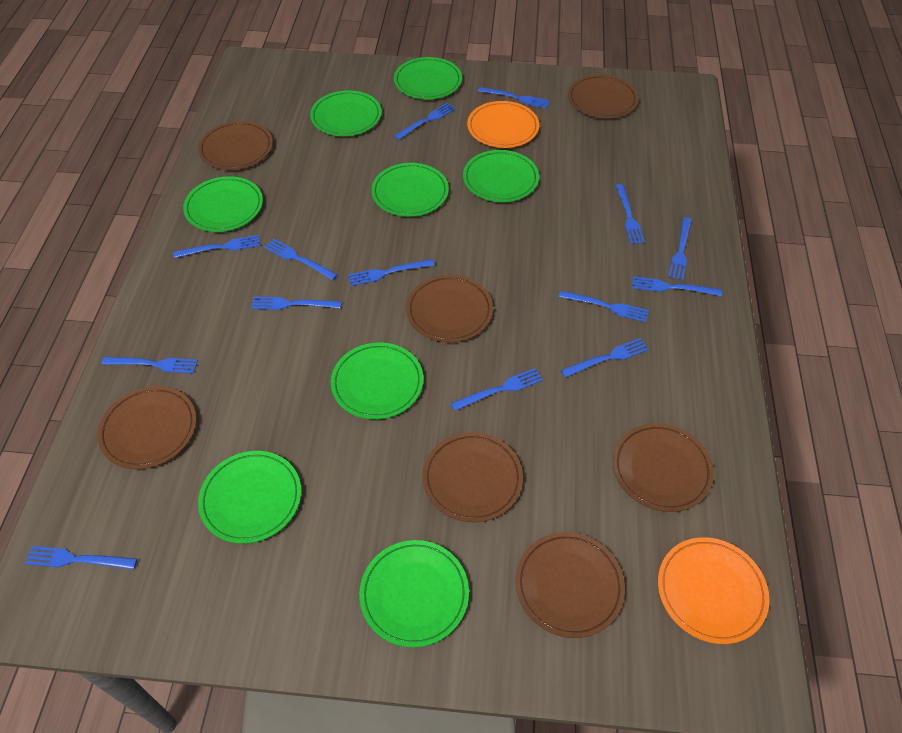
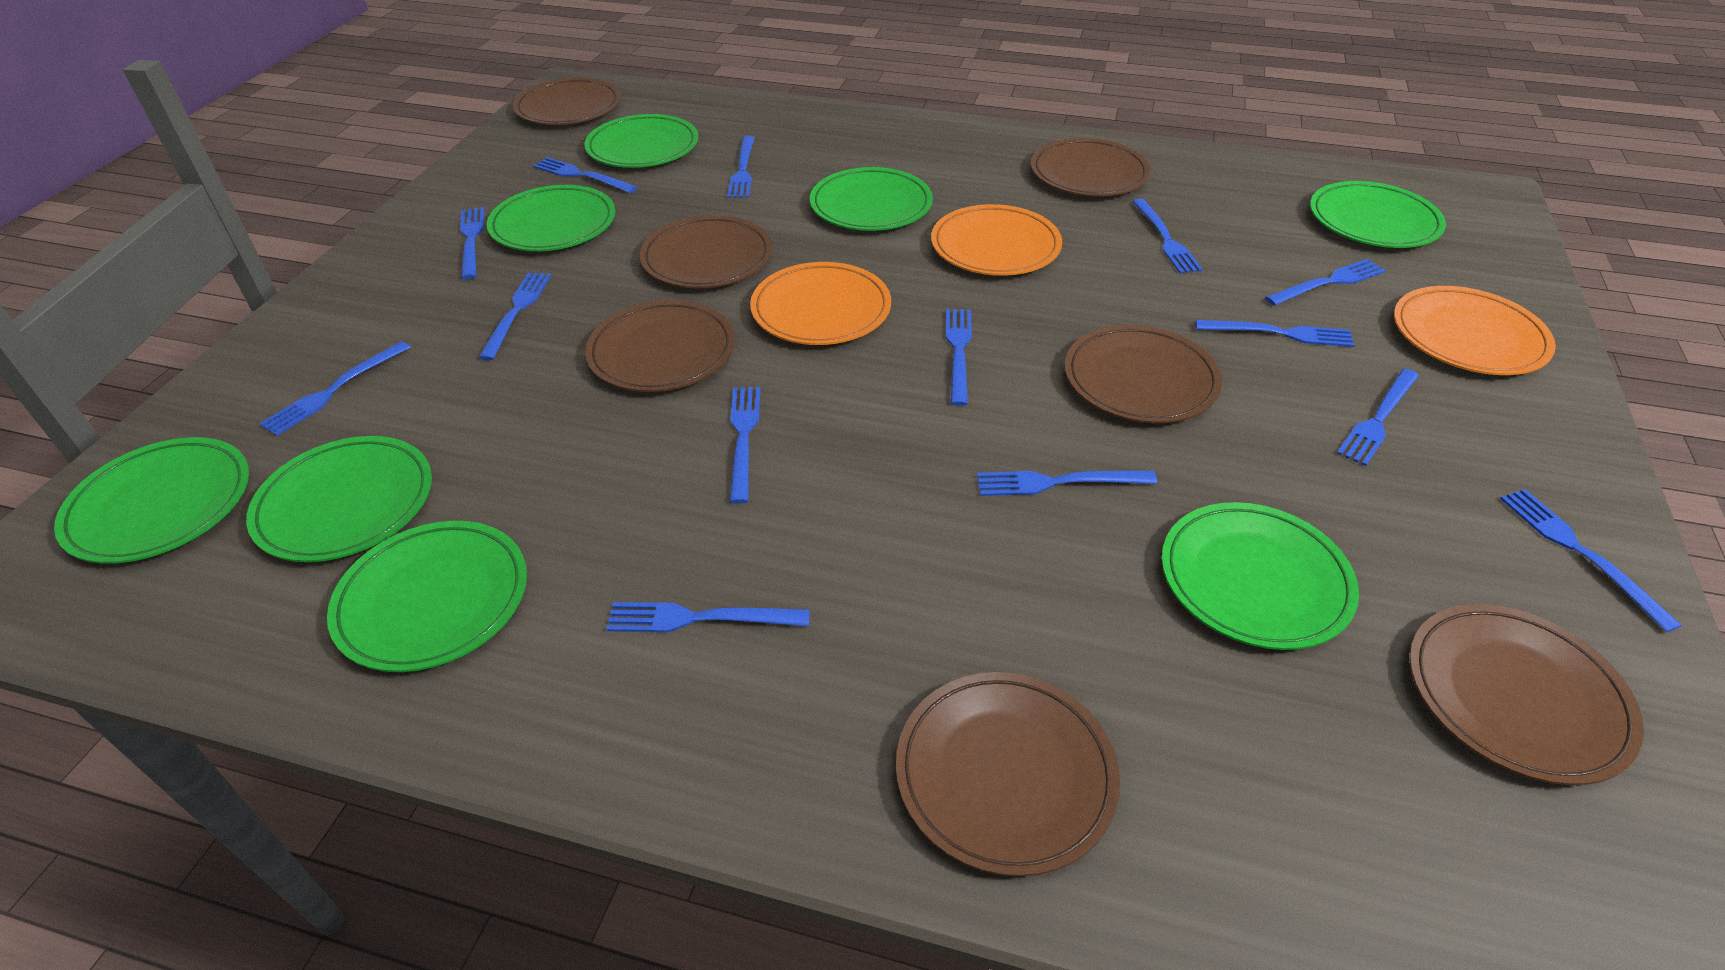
orange plate: [467,101,539,148] [658,537,770,644] = 2 -> [750,262,891,345] [931,204,1062,276] [1394,286,1556,375] = 3

